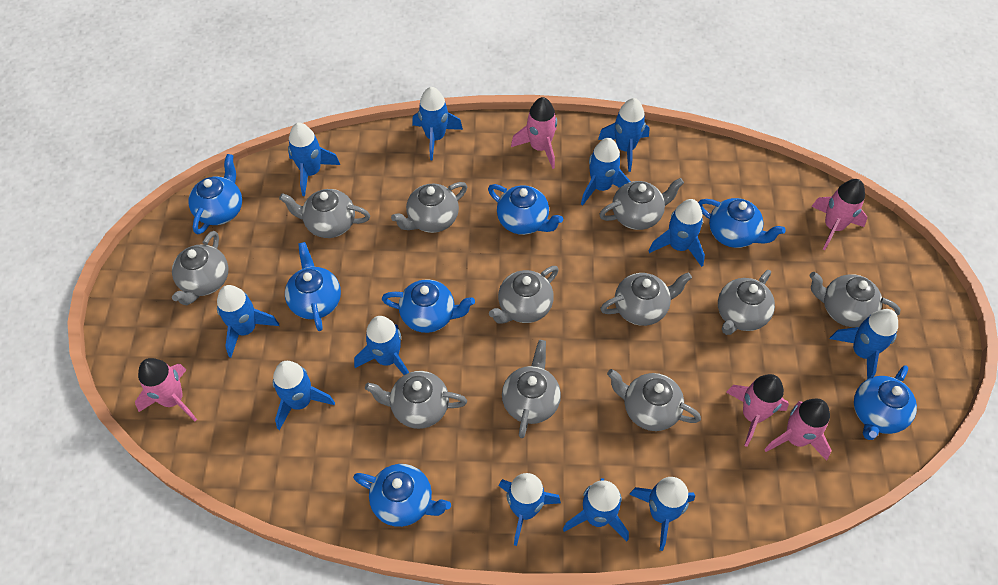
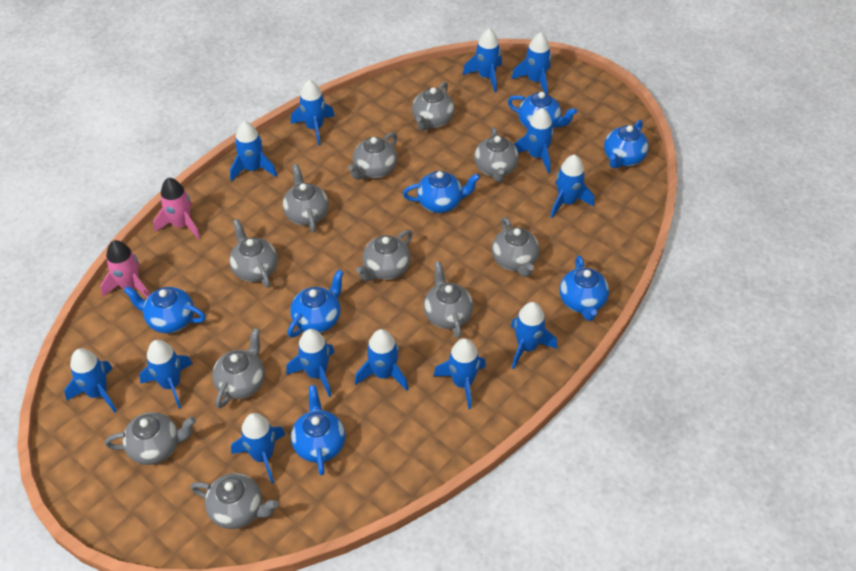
blue rocket: [217,285,279,358] [273,361,335,430] [288,123,340,196] [354,316,409,375] [412,87,463,161] [499,473,561,546] [563,478,629,542] [581,138,631,206] [598,98,649,172] [629,477,695,551] [649,199,705,267] [830,309,898,379] = 12 -> [64,348,117,413] [139,340,193,409] [230,121,277,181] [231,413,286,484] [286,329,335,397] [291,80,335,146] [355,329,408,391] [433,338,486,409] [462,28,502,93] [511,32,551,93] [511,302,557,369] [514,108,554,173] [551,155,594,218] = 13
pink rocket: [135,358,197,421] [511,97,557,169] [726,374,789,447] [764,398,832,461] [811,179,867,250] = 5 -> [100,240,150,298] [153,178,201,239] = 2

